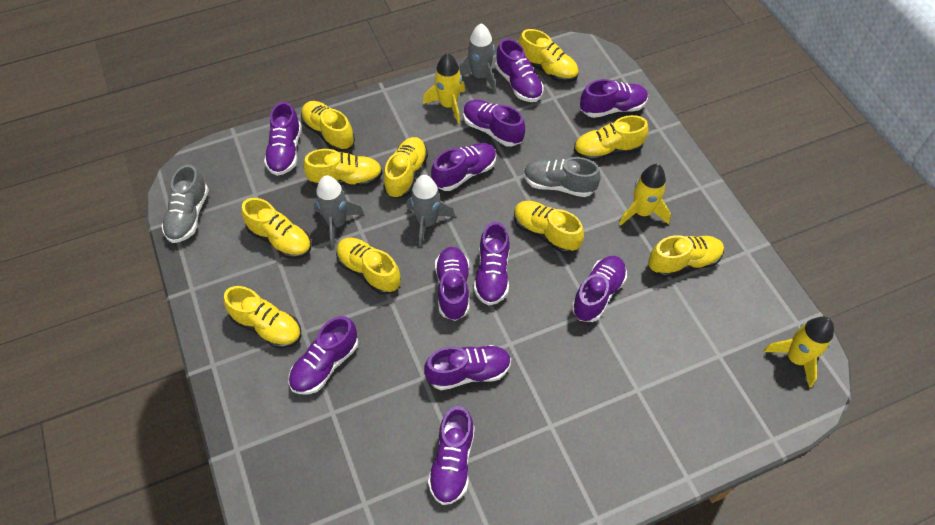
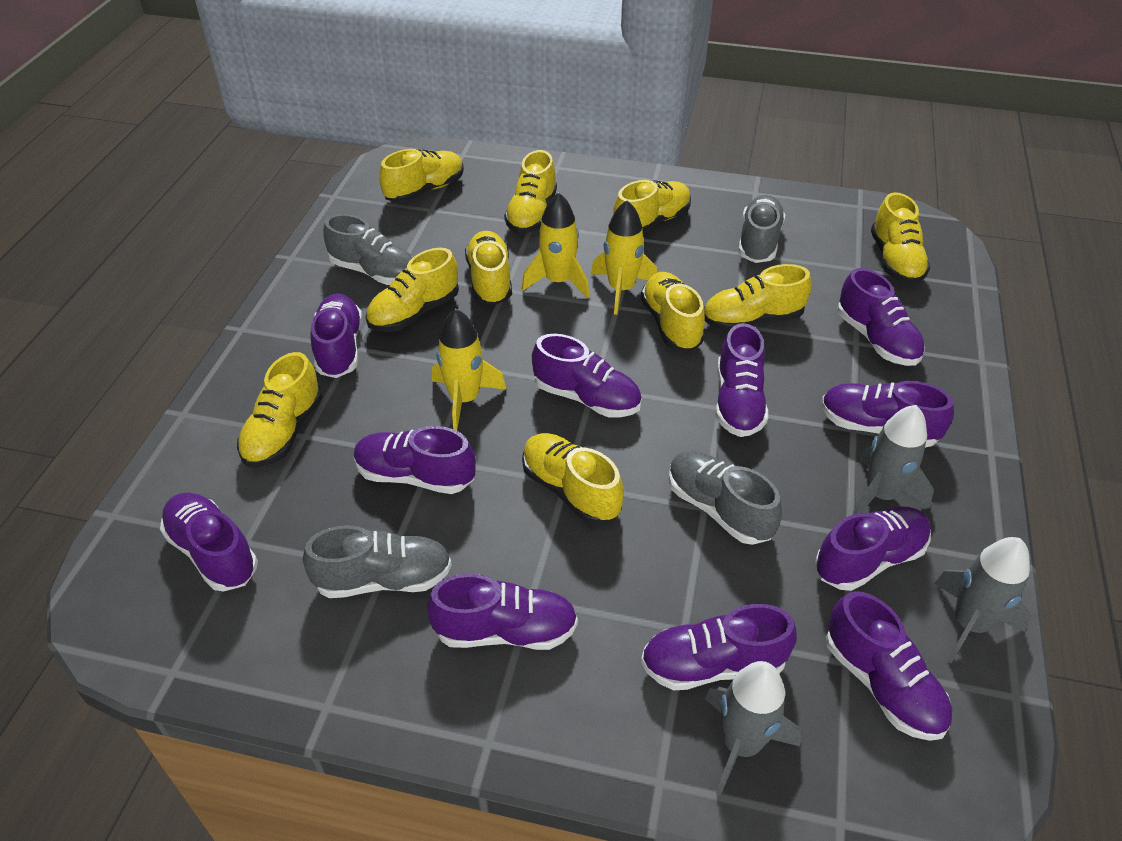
grey shoe: [162,164,209,243] [524,157,601,197] = 2 -> [303,525,452,598] [323,214,413,285] [669,451,782,545] [738,195,785,263] = 4

